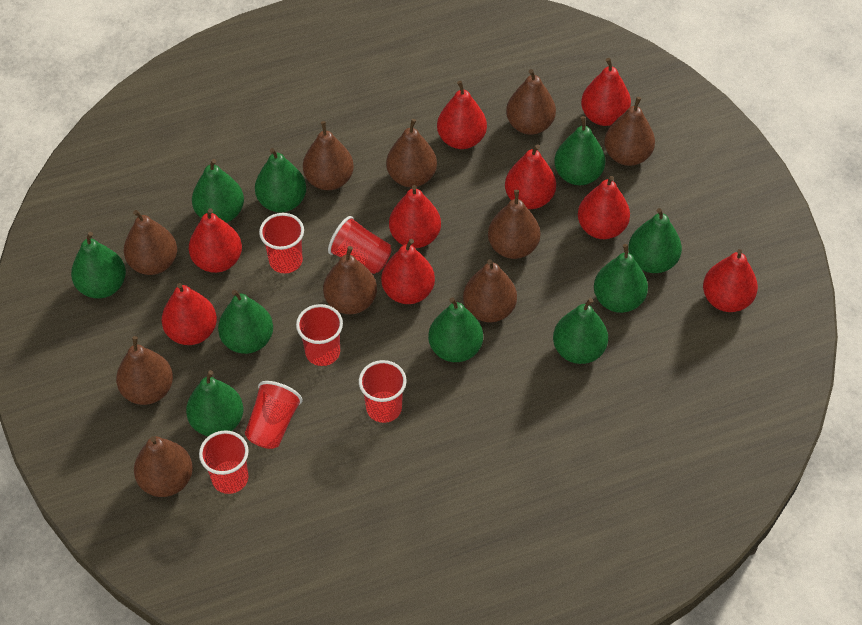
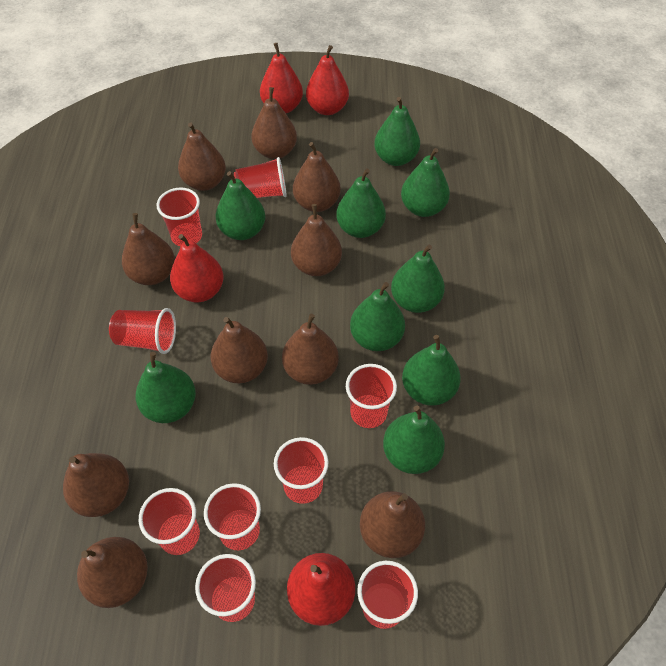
green pear: [71,232,126,298] [186,370,243,436] [192,159,244,223] [218,290,273,354] [255,148,306,213] [428,297,483,362] [553,298,608,364] [554,116,605,185] [594,244,648,313] [628,208,682,273] = 10 -> [136,352,196,423] [215,171,265,240] [336,169,386,238] [350,282,405,351] [374,97,420,166] [383,406,445,474] [391,244,445,313] [401,148,450,217] [402,335,461,406] = 9
red cup: [199,430,249,494] [245,381,303,449] [259,213,304,273] [296,304,343,366] [328,216,391,274] [359,360,407,423] = 6 -> [109,308,176,354] [139,488,200,555] [157,188,202,246] [195,554,256,622] [204,483,261,550] [234,157,287,198] [274,437,328,504] [346,364,397,428] [357,561,418,629] = 9
red pear: [162,283,217,345] [189,208,242,273] [381,239,435,304] [389,185,441,248] [437,81,487,149] [505,144,556,209] [578,176,630,239] [581,58,631,126] [703,249,758,312] = 9 -> [170,234,224,302] [260,43,303,113] [287,553,355,626] [306,45,349,115] = 4

